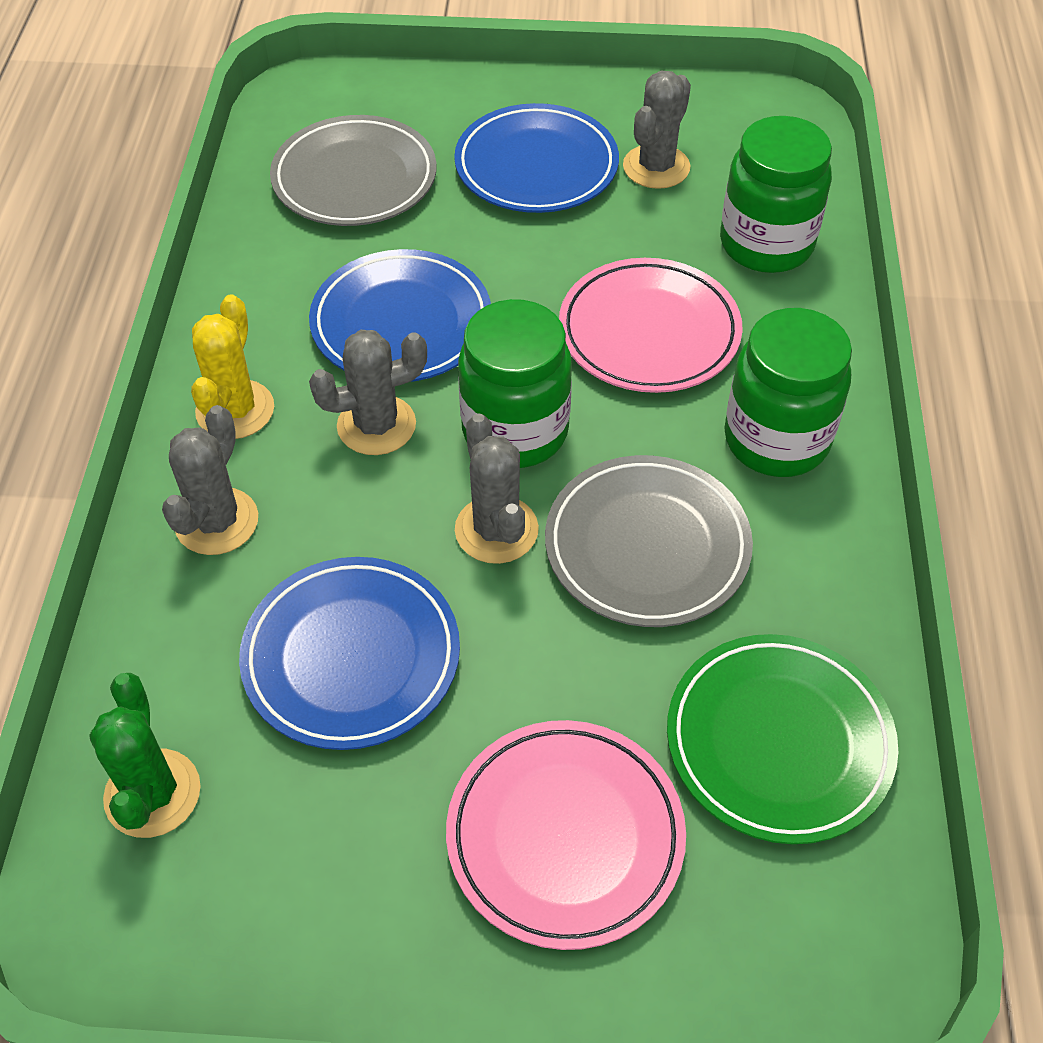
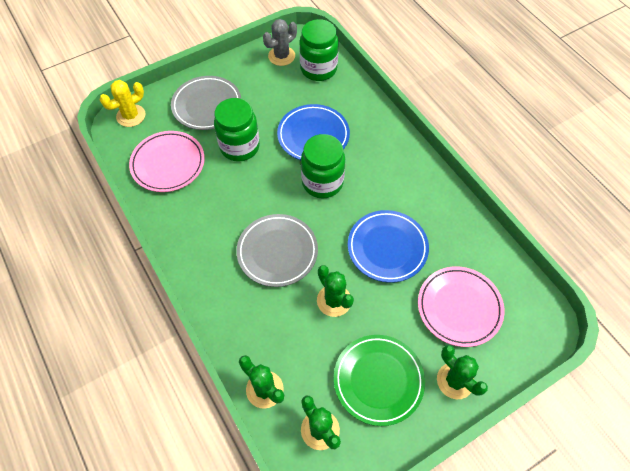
blue plate: [239,557,460,750] [309,249,491,382] [454,103,619,213] = 3 -> [277,104,350,160] [348,210,429,283] = 2
green cactus: [89,673,201,838] = 1 -> [239,355,284,409] [301,396,341,450] [317,265,354,317] [437,345,488,399] = 4
grey cactus: [162,405,258,555] [309,330,427,455] [455,413,539,564] [623,71,691,189] = 4 -> [263,19,297,66] = 1

